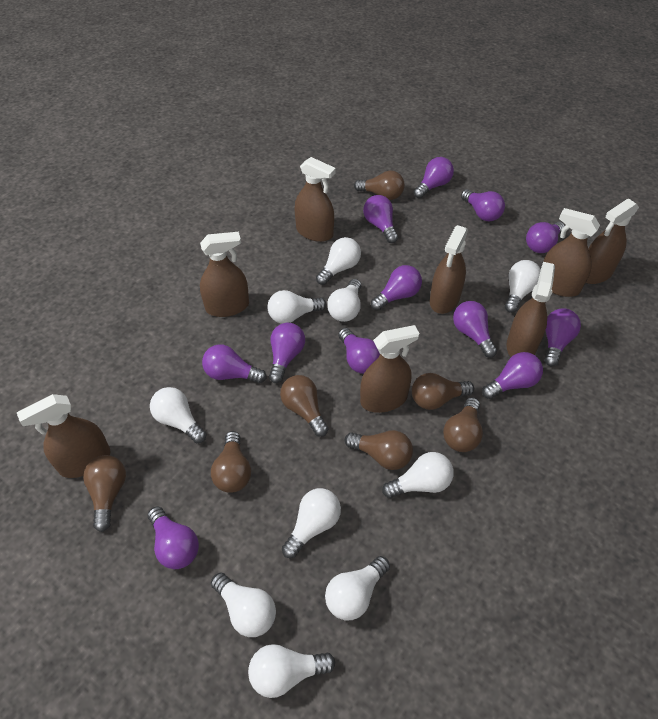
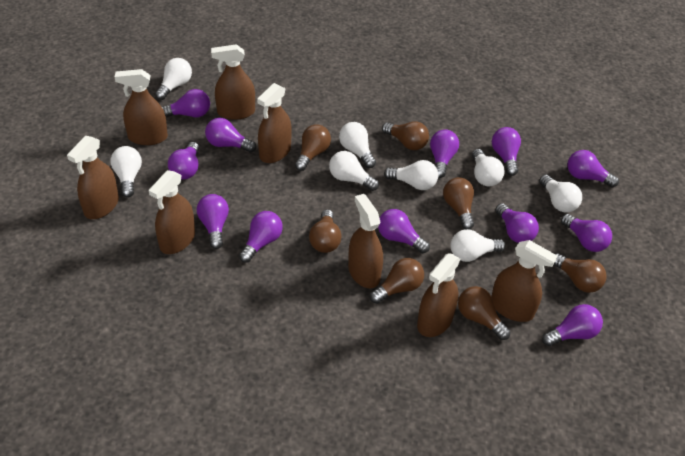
white light bulb: [150,387,207,443] [211,573,276,637] [248,644,335,698] [267,290,326,324] [282,488,341,558] [316,237,361,285] [325,556,390,620] [327,279,361,322] [382,452,454,498] [505,260,541,313] = 10 -> [110,146,142,198] [155,58,192,100] [329,151,379,191] [339,122,376,168] [384,160,438,190] [451,229,505,262] [472,149,504,186] [539,175,582,213] = 8

